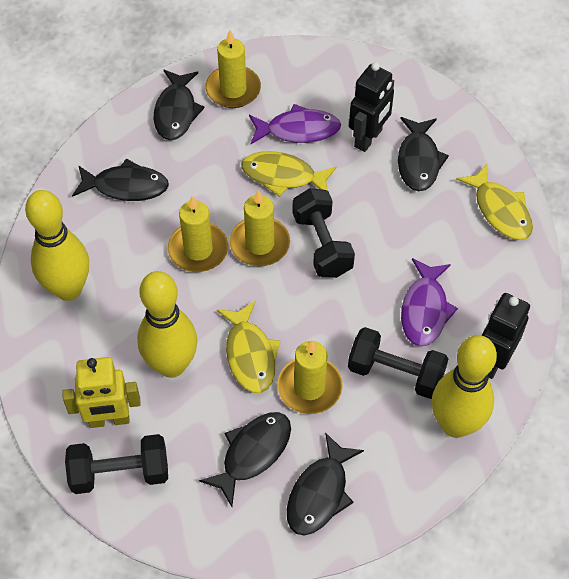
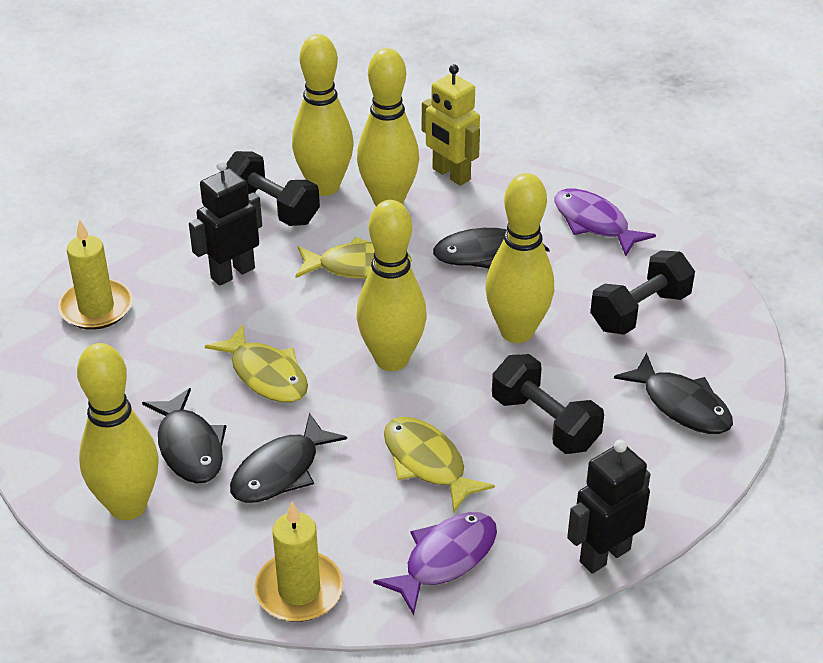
black fish: [72,159,169,201] [153,70,205,140] [199,412,291,507] [287,432,364,536] [398,117,449,191] = 5 -> [142,388,226,484] [230,413,347,503] [433,228,550,268] [614,353,733,434] = 4
yellow bowling pin: [25,190,89,301] [137,271,197,378] [432,335,497,438] = 3 -> [77,343,159,520] [292,34,354,196] [357,48,419,206] [357,200,427,371] [486,173,554,343] = 5
yellow candle: [168,196,228,272] [205,30,261,108] [230,190,290,267] [277,340,343,414] = 4 -> [58,219,133,330] [254,501,343,622] = 2

